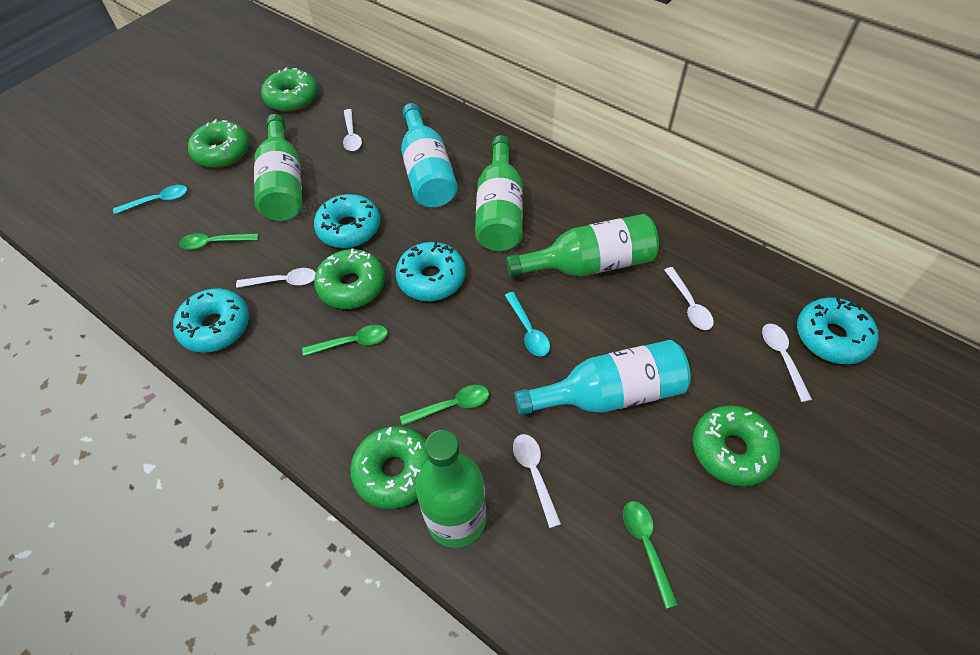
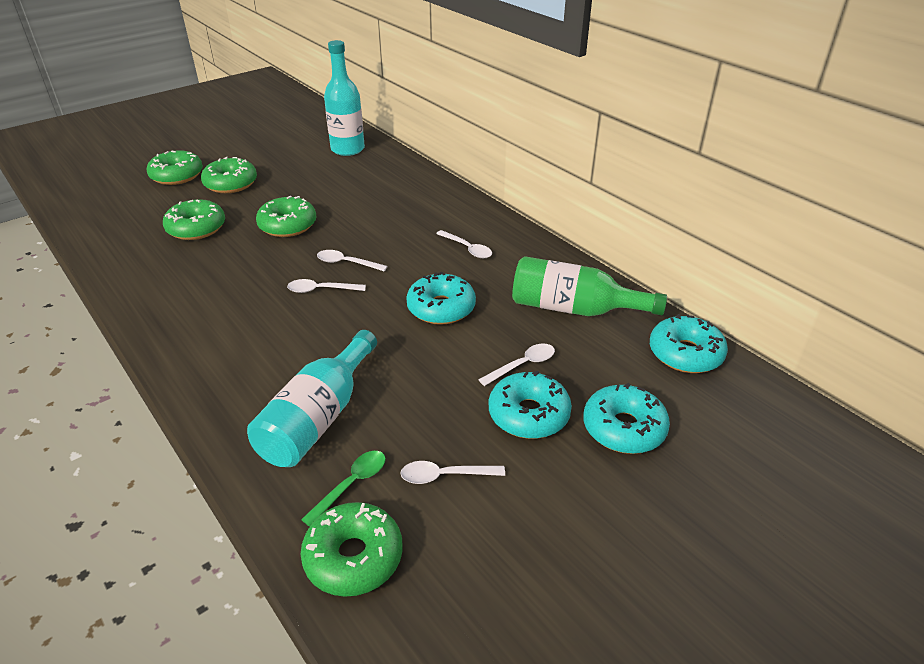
green bottle: [254,114,302,221] [416,430,486,548] [475,135,523,251] [506,214,659,277] = 4 -> [512,256,667,316] = 1
green spoon: [179,233,258,250] [302,325,388,356] [400,385,489,426] [623,501,678,609] = 4 -> [301,451,386,527] = 1
turquoise spoon: [113,185,187,214] [505,292,550,357] = 2 -> none = 0

